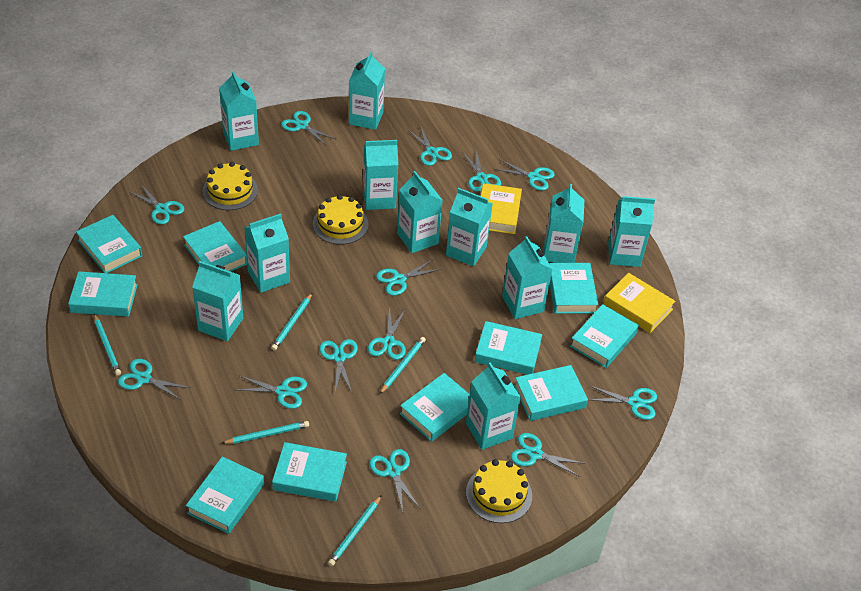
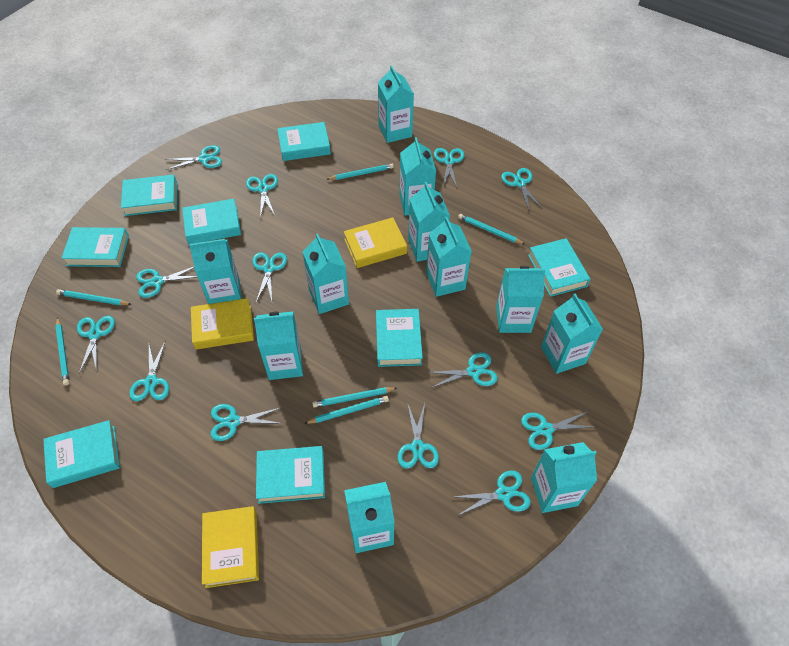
turquoise book: [68,271,138,317] [76,215,142,273] [183,221,247,272] [186,456,264,534] [272,442,347,502] [400,373,470,442] [475,321,542,374] [514,365,588,421] [549,263,598,314] [570,304,639,368] = 10 -> [43,420,120,488] [61,227,129,267] [121,175,177,216] [182,199,241,244] [256,446,325,504] [277,122,331,161] [376,309,423,367] [528,238,590,297] = 8
turquoise pencil: [94,314,121,376] [221,421,309,444] [271,293,312,351] [328,495,382,566] [380,337,426,394] = 5 -> [55,317,69,386] [56,289,132,306] [304,396,389,424] [312,387,397,408] [326,164,394,180] [458,214,525,244] = 6
yellow book: [481,183,522,234] [603,273,676,333] = 2 -> [191,298,254,350] [202,506,259,588] [344,218,407,268] = 3
yellow cake: [203,162,258,210] [313,195,369,245] [466,459,532,523] = 3 -> none = 0

